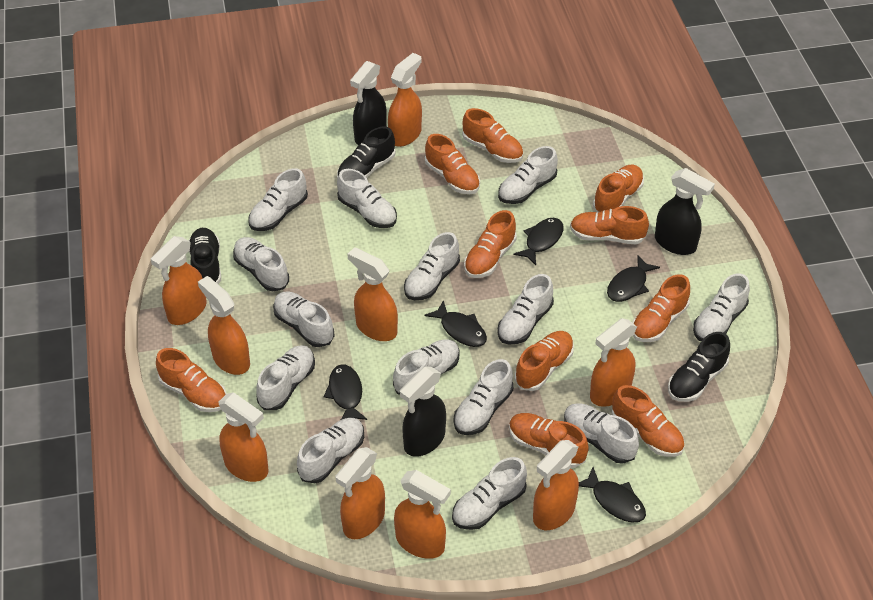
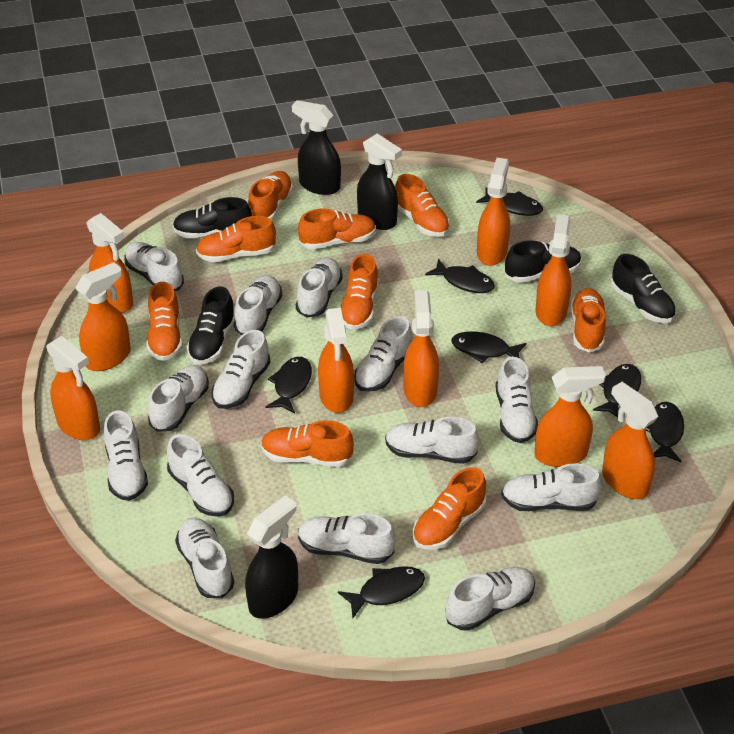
black fish: [324,364,367,420] [424,300,487,347] [513,218,563,265] [579,467,646,523] [607,255,660,302] = 5 -> [265,357,312,413] [338,566,425,618] [425,259,495,293] [451,331,526,363] [476,188,543,216] [593,364,641,417] [646,402,684,462] = 7
black shoe: [188,228,221,284] [337,127,396,179] [668,332,730,402] = 3 -> [173,197,252,238] [187,286,235,365] [505,241,581,283] [611,254,676,323] = 4
orange shoe: [156,348,227,412] [425,134,480,194] [463,108,523,163] [464,210,517,278] [509,413,589,468] [515,331,574,391] [570,206,649,244] [593,165,644,212] [611,385,684,457] [632,274,690,342] = 10 -> [146,282,182,361] [196,216,276,262] [248,171,293,221] [261,420,354,467] [298,209,376,249] [340,254,379,330] [395,174,450,237] [413,467,486,550] [570,288,606,352] = 9

